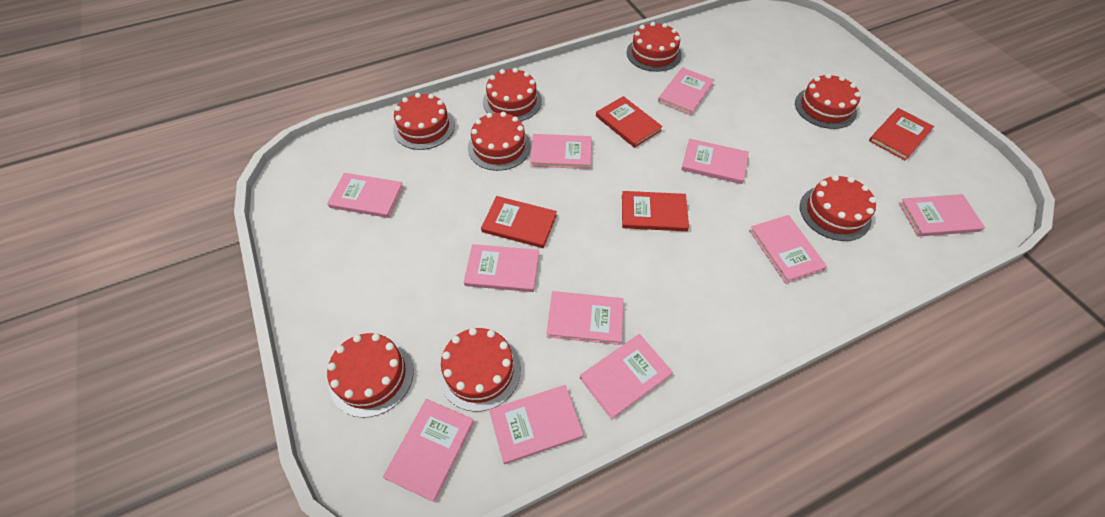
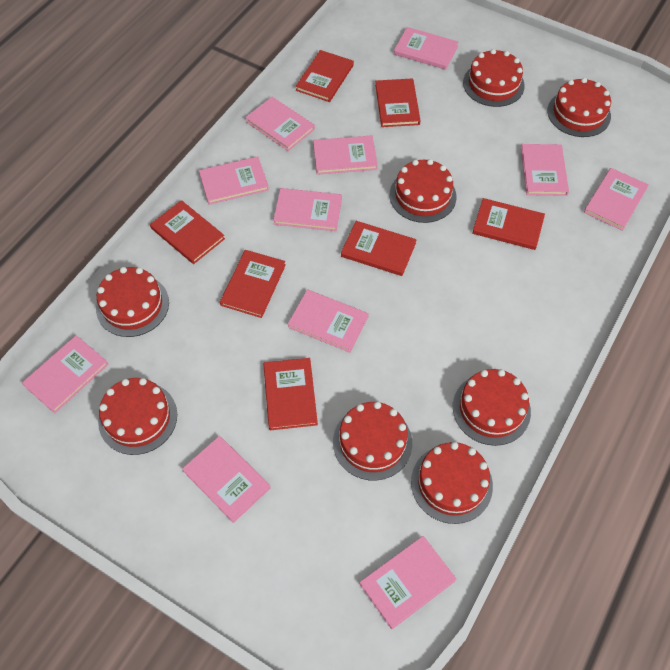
red book: [481,196,557,248] [596,96,663,148] [622,191,689,231] [869,108,934,161] = 4 -> [150,200,225,264] [220,250,286,318] [263,358,318,430] [296,50,354,102] [341,221,416,276] [375,78,421,127] [472,198,545,250] = 7

